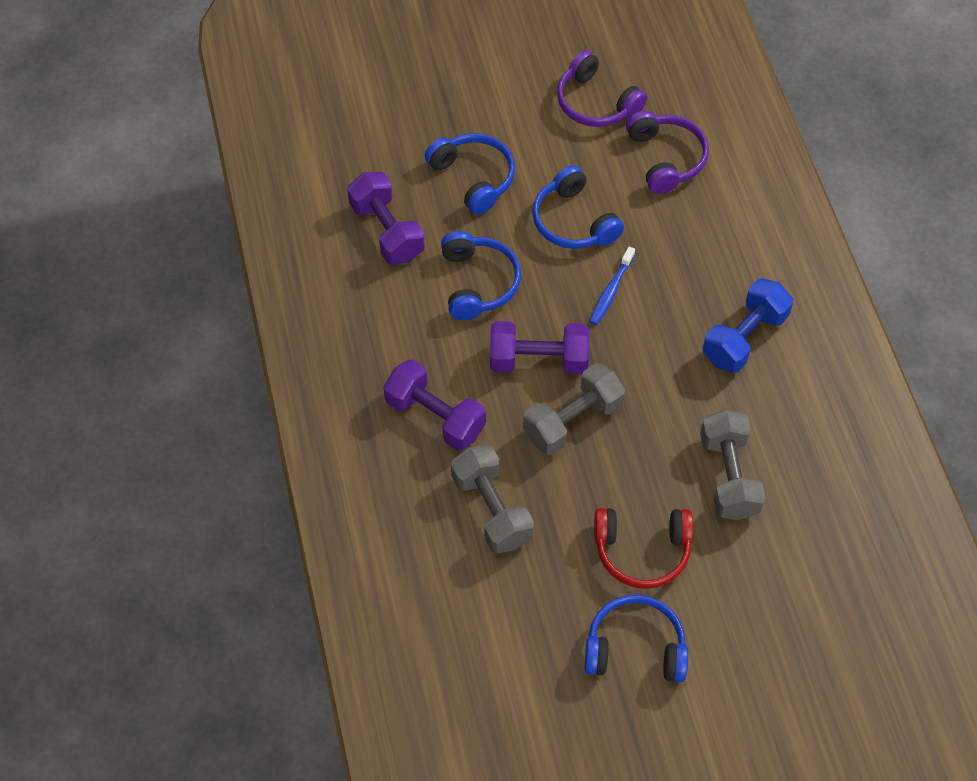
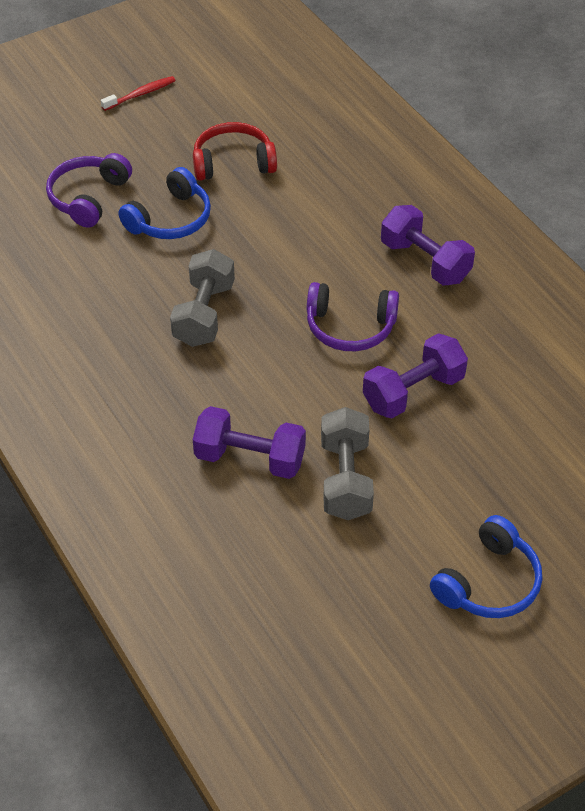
blue dumbbell: [703,278,793,373] = 1 -> none = 0
blue headphones: [425,133,515,215] [441,231,521,320] [532,165,624,249] [585,595,688,683] = 4 -> [118,167,211,239] [430,515,542,618] = 2
blue toothbrush: [590,247,635,325] = 1 -> none = 0
grey dumbbell: [451,445,534,554] [523,363,625,455] [700,410,766,520] = 3 -> [170,249,235,347] [321,407,374,520] = 2
red toothbrush: none = 0 -> [101,76,176,111] = 1

